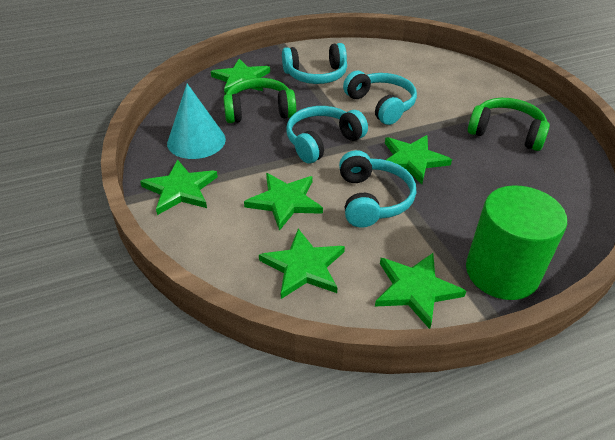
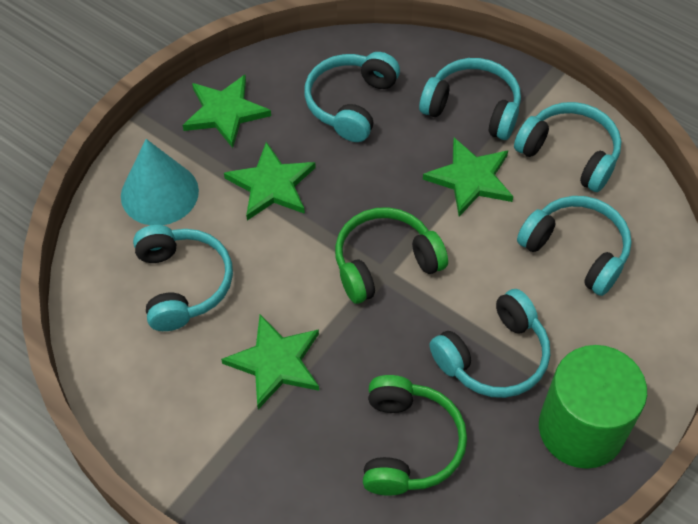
green star: [140,160,218,215] [211,59,270,94] [244,173,323,231] [259,229,345,299] [375,253,466,329] [385,135,452,184] = 6 -> [183,75,271,148] [221,314,319,409] [224,142,316,220] [423,138,514,216] = 4
turquoise headphones: [282,43,347,84] [286,106,368,163] [339,150,416,228] [343,71,417,125] = 4 -> [133,225,233,331] [304,52,400,142] [419,58,521,140] [430,289,550,398] [514,102,621,192] [517,196,632,296] = 6

